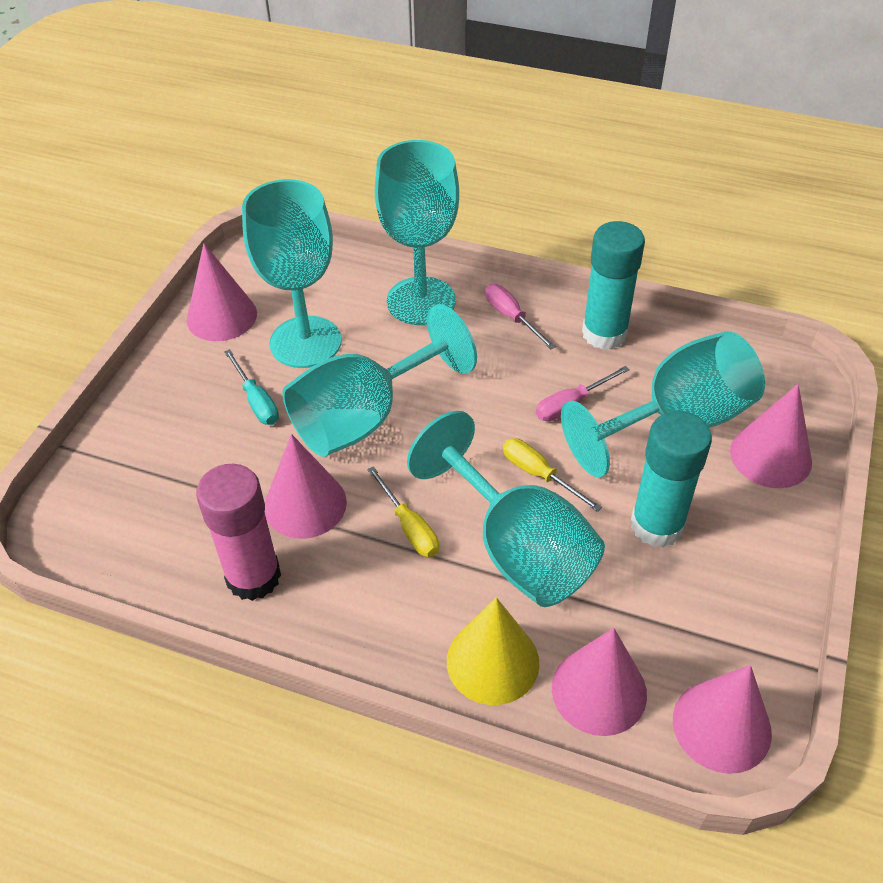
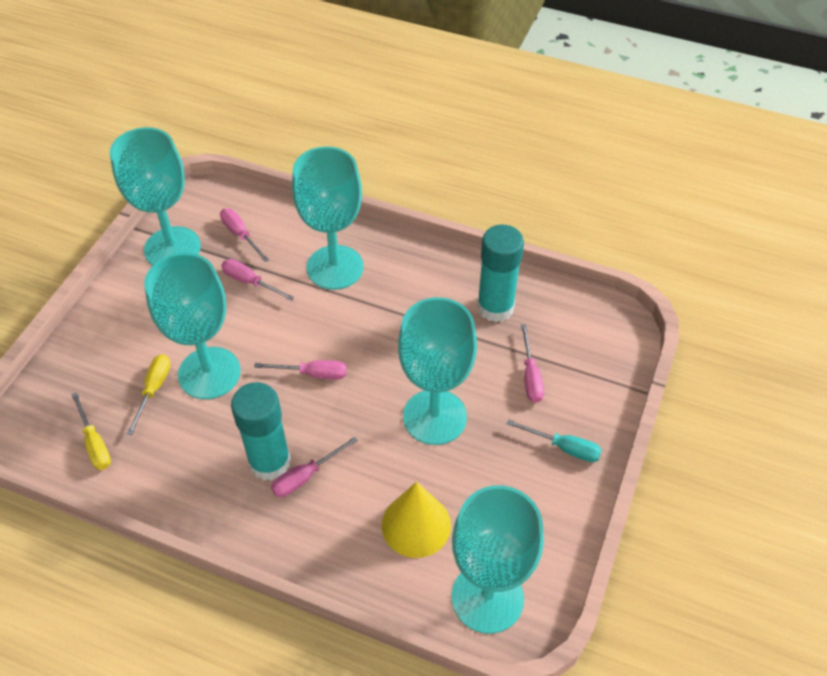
pink cone: [187,243,257,341] [265,434,347,539] [552,628,647,736] [673,665,772,774] [730,384,812,488] = 5 -> none = 0
pink glue stick: [196,464,281,601] = 1 -> none = 0
pink screwdriver: [485,284,556,349] [536,366,630,421] = 2 -> [220,208,269,262] [221,259,294,301] [254,360,347,380] [271,436,358,497] [521,324,544,403] = 5

